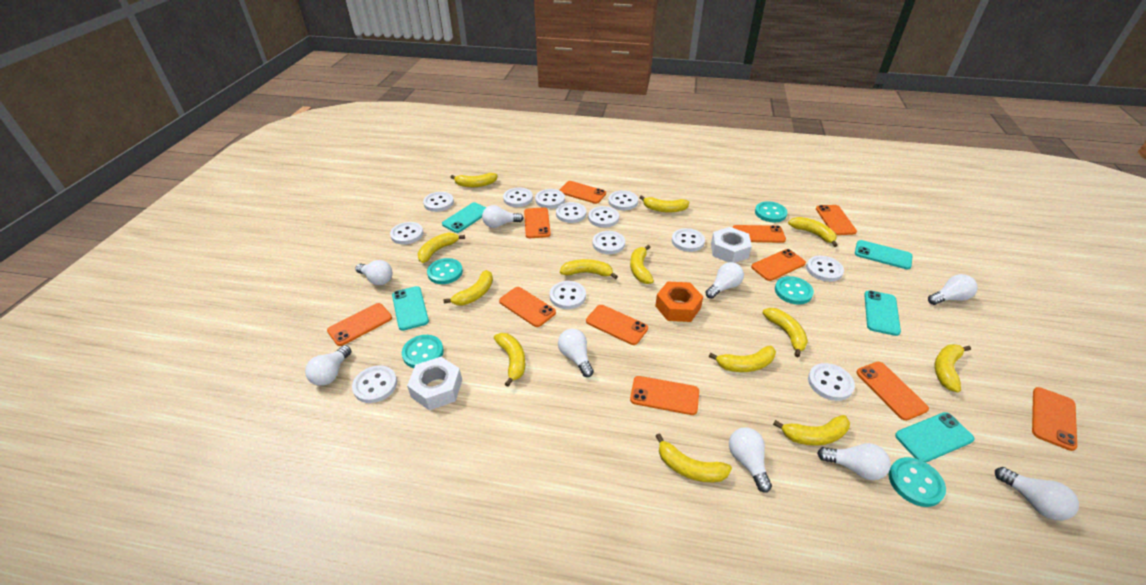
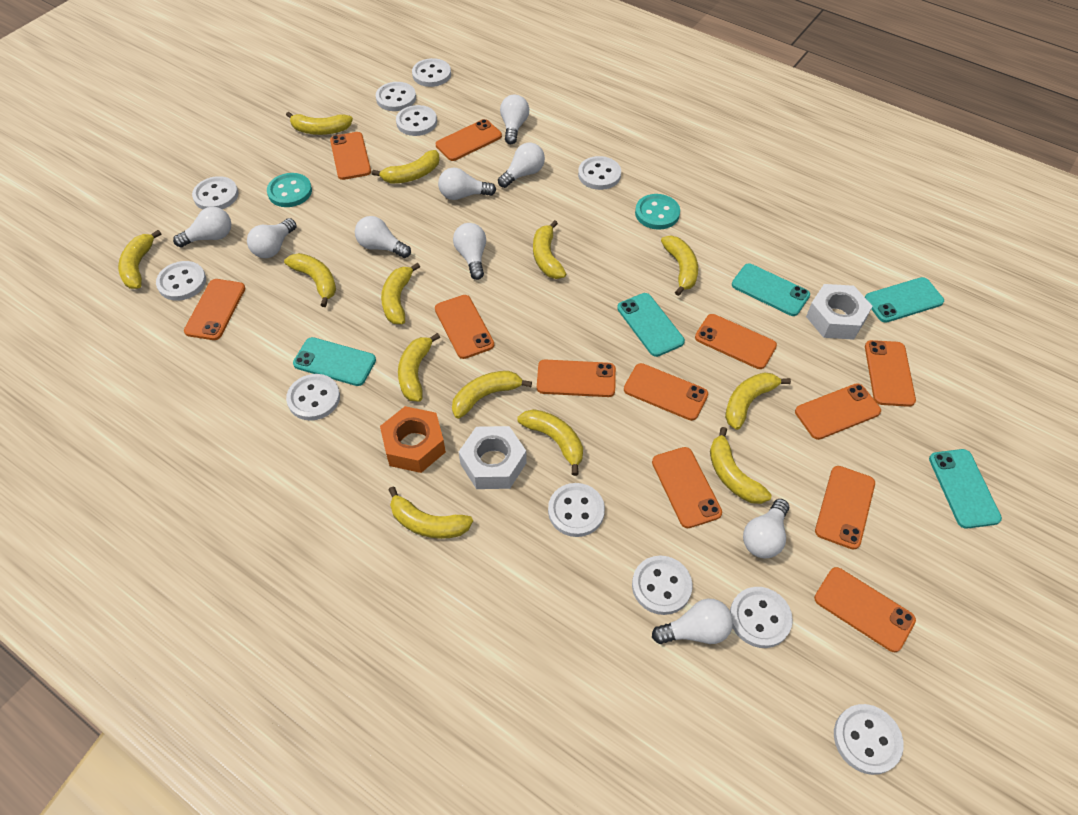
orange phone: [327,303,392,346] [499,287,556,327] [524,207,551,238] [559,181,606,204] [586,305,648,345] [630,376,699,415] [733,225,786,243] [751,249,806,281] [816,205,857,235] [856,362,929,421] [1032,387,1077,451] = 11 -> [184,279,245,340] [330,132,371,180] [435,295,494,359] [436,119,502,161] [537,360,616,397] [624,363,708,421] [652,447,722,528] [695,314,777,369] [795,383,881,440] [814,567,916,652] [815,466,875,550] [865,340,916,407] = 12
turquoise button: [402,335,444,368] [427,258,463,284] [755,201,788,222] [775,276,814,305] [889,457,946,507] = 5 -> [267,173,312,207] [635,194,680,230] = 2
white button: [352,365,397,403] [390,222,424,245] [423,192,454,212] [503,187,533,207] [535,189,565,209] [550,281,586,309] [556,202,586,223] [588,206,619,228] [593,231,625,254] [608,190,638,210] [672,228,705,252] [806,256,844,282] [808,363,855,401] = 13 -> [156,261,206,301] [192,176,239,209] [286,374,340,421] [376,82,416,111] [396,105,437,136] [412,58,451,87] [548,483,605,537] [578,156,621,190] [632,556,692,615] [730,587,793,648] [834,704,904,775] = 11

